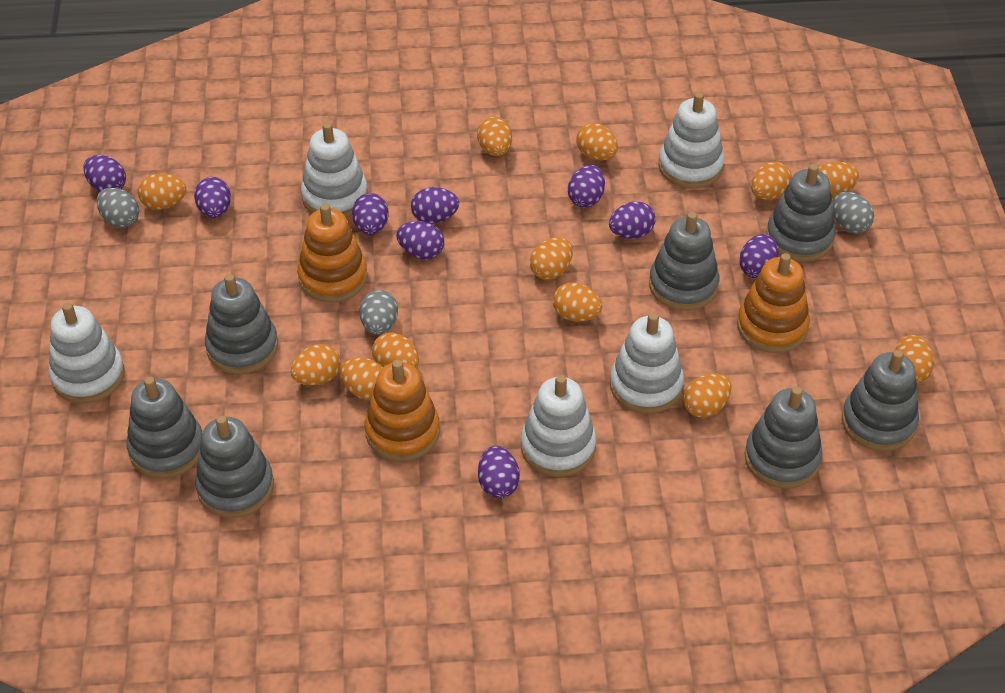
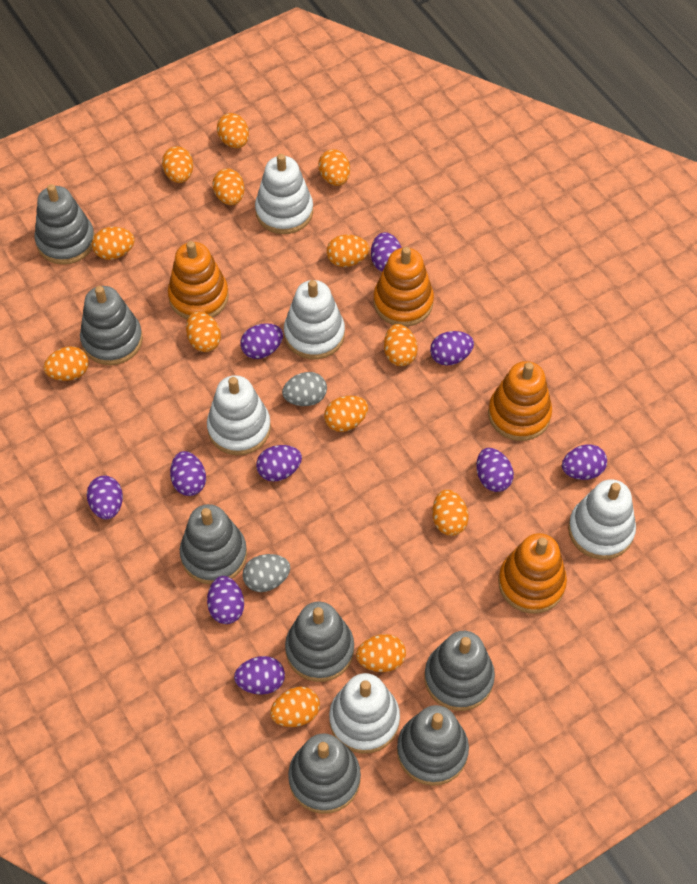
grey egg: [97,188,139,228] [359,290,398,335] [832,191,874,234] = 3 -> [243,554,290,592] [282,372,327,406] = 2
orange egg: [138,173,186,210] [291,344,341,385] [340,358,383,400] [372,333,419,368] [477,117,512,156] [530,237,573,280] [553,283,602,322] [576,123,618,160] [683,373,732,418] [751,162,792,200] [818,162,859,198] [895,335,934,383] = 12 -> [44,346,89,381] [92,227,135,260] [162,146,193,183] [186,311,221,352] [213,168,245,205] [217,113,249,148] [270,687,320,727] [318,149,350,186] [324,396,368,432] [327,234,369,267] [356,634,406,672] [384,324,418,366] [432,489,469,536] = 13
orange stacking toy: [297,204,368,303] [365,360,440,461] [737,253,810,353] = 3 -> [168,241,229,320] [373,247,434,327] [488,361,552,441] [498,533,567,614] = 4
purple egg: [83,155,126,192] [194,177,231,218] [352,193,388,235] [396,221,444,259] [411,187,459,224] [478,446,520,498] [568,165,605,207] [609,202,655,239] [739,234,779,278] = 9 -> [87,476,123,519] [170,451,206,496] [207,576,244,624] [234,656,285,695] [241,323,283,359] [256,445,302,482] [371,232,402,272] [430,331,474,366] [476,448,514,492] [562,445,607,480] = 10

